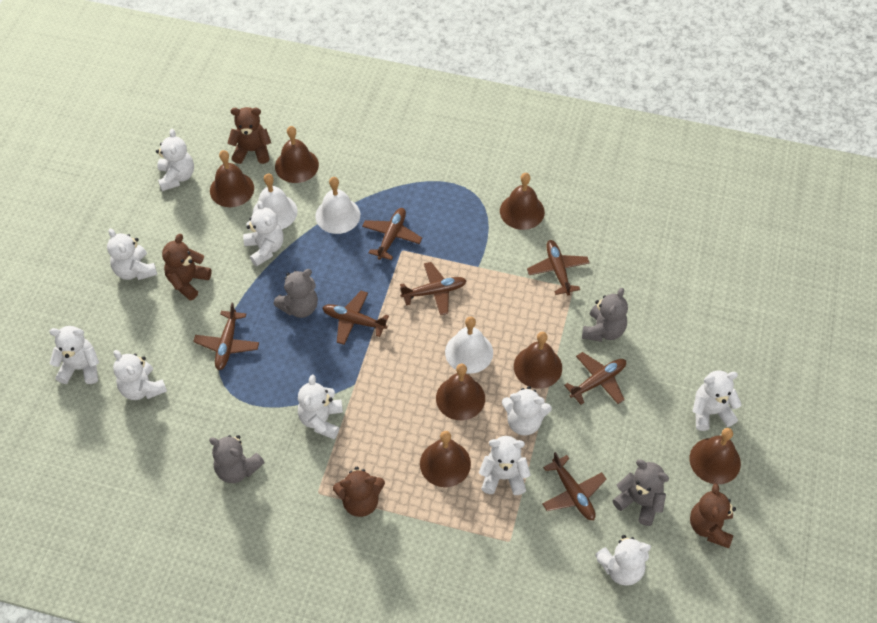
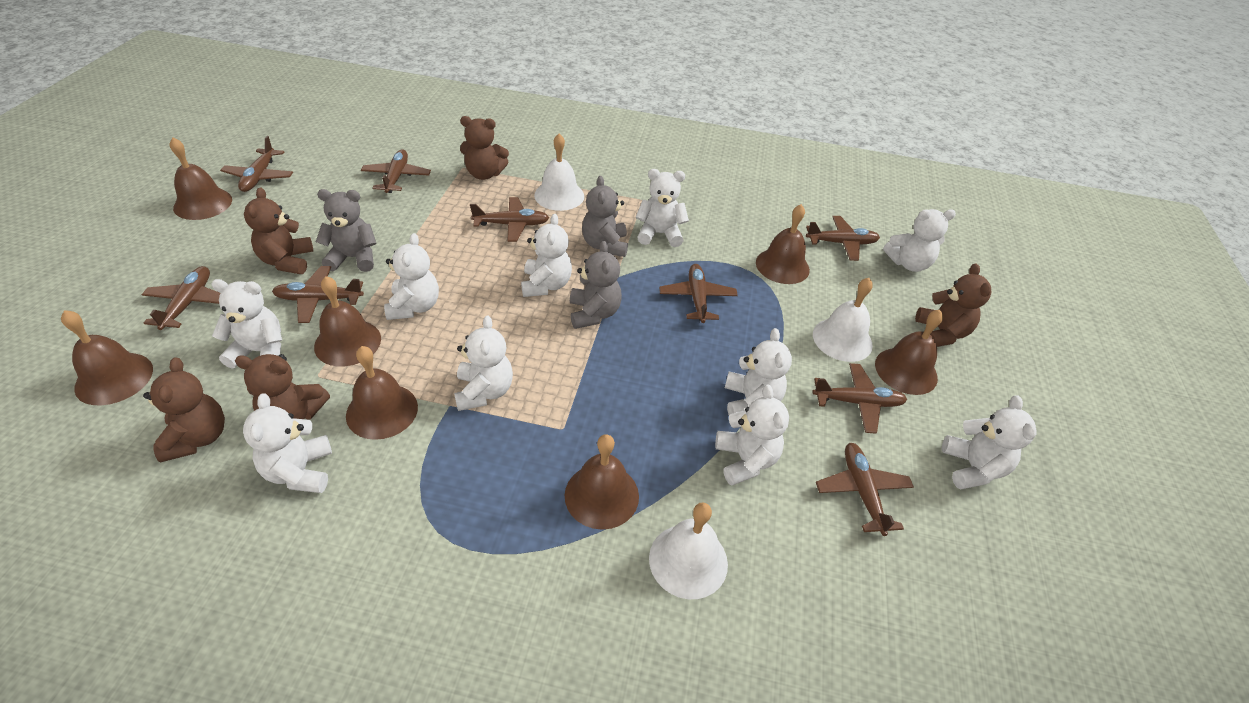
brown plane: [193,303,259,370] [322,291,389,345] [362,208,422,260] [400,262,467,315] [527,240,589,296] [542,452,607,520] [564,352,626,405] = 7 -> [141,266,220,330] [220,136,293,192] [272,266,364,323] [361,149,431,193] [470,197,549,242] [659,264,738,323] [806,216,880,261] [812,363,907,434] [816,443,914,536] = 9
brown teddy bear: [162,234,212,301] [228,107,271,164] [333,467,385,517] [690,483,736,548] = 4 -> [143,357,225,462] [235,354,330,420] [244,187,313,274] [460,116,509,180] [915,264,991,347] = 5
grey teddy bear: [209,435,265,483] [273,269,318,318] [582,288,628,342] [612,459,669,526] = 4 -> [316,189,377,272] [570,241,622,329] [582,176,628,257] = 3

